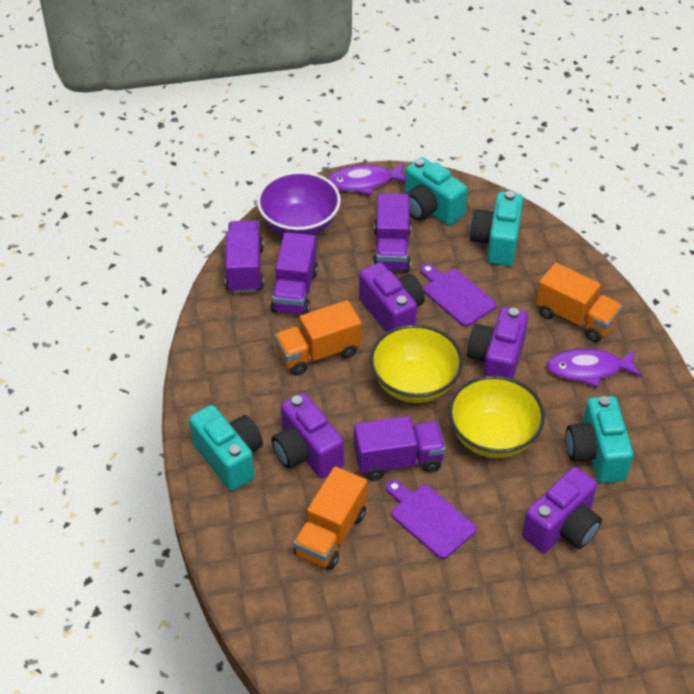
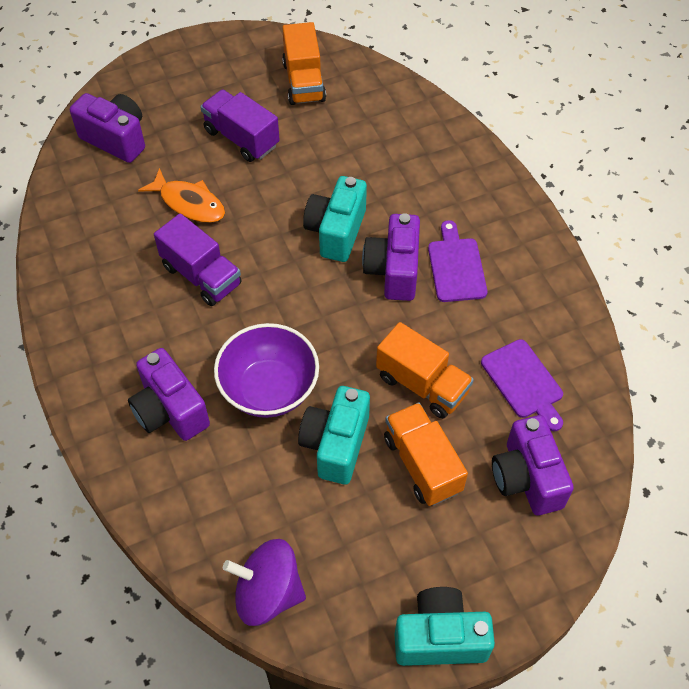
orange fish: none = 0 -> [138,168,225,223] = 1
purple fish: [327,162,405,195] [547,349,642,388] = 2 -> none = 0
purple spinning top: none = 0 -> [223,539,306,626] = 1
purple truck: [225,221,264,293] [270,232,318,315] [354,416,446,481] [373,193,411,272] = 4 -> [154,213,242,306] [200,89,280,162] = 2
turquoise camera: [189,405,263,491] [405,157,467,225] [470,191,523,266] [566,396,633,483] = 4 -> [298,386,370,484] [303,176,367,262] [395,587,495,666] = 3
yellow bowl: [370,324,463,403] [448,375,545,458] = 2 -> none = 0

